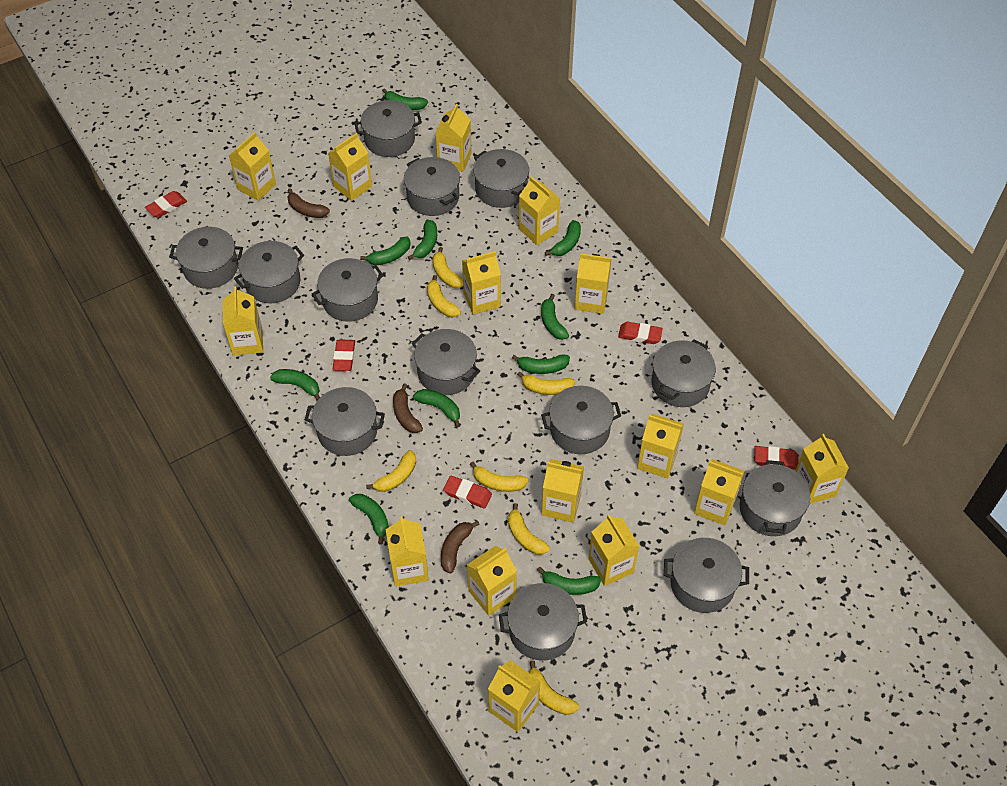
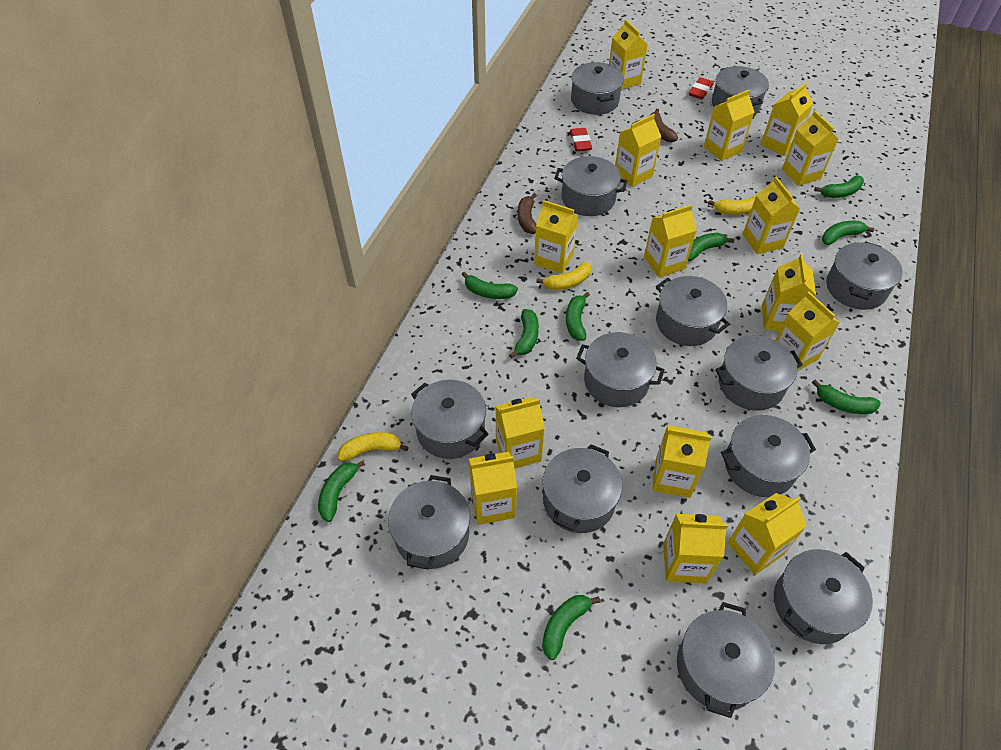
brown banana: [287,188,330,218] [393,383,423,433] [441,521,480,574] = 3 -> [518,193,537,234] [650,109,678,142] = 2
green banana: [270,369,320,401] [349,494,389,544] [360,236,411,265] [382,88,428,110] [408,220,437,260] [413,389,460,427] [512,354,570,374] [537,567,601,595] [541,294,569,340] [545,220,581,256] = 10 -> [318,461,365,522] [462,272,518,299] [509,309,539,358] [542,595,600,660] [566,292,590,341] [688,233,734,261] [812,379,881,414] [814,175,864,198] [822,221,874,245] = 9
red eraser: [145,191,187,218] [333,339,355,371] [443,476,492,509] [618,322,663,344] [754,446,799,470] = 5 -> [570,128,592,151] [689,77,714,99] = 2
yellow banana: [366,450,416,492] [427,275,461,317] [433,247,463,288] [470,461,528,492] [508,503,550,555] [517,371,575,395] [529,661,579,715] = 7 -> [338,432,409,461] [536,262,591,290] [708,196,756,215] = 3

